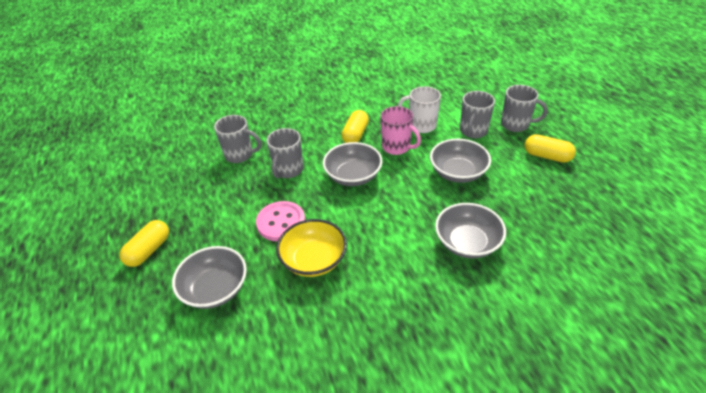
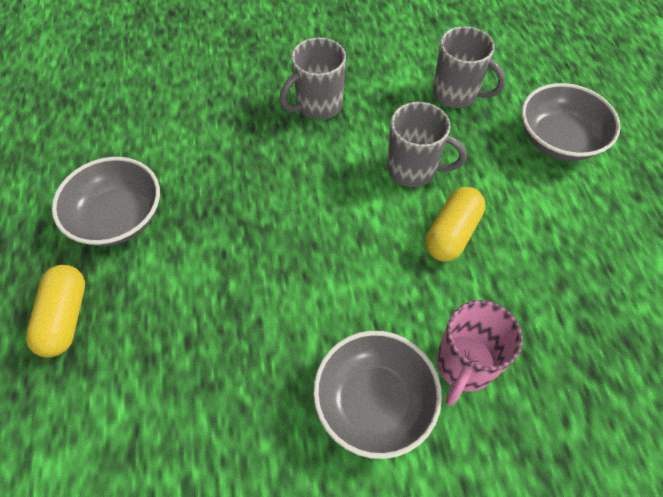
grey bowl: [172,246,247,309] [323,142,382,186] [430,139,491,183] [435,203,506,258] = 4 -> [52,157,160,246] [313,331,442,459] [521,83,621,161] = 3
grey mug: [214,115,262,163] [267,128,303,178] [460,91,495,138] [501,85,548,132] = 4 -> [280,38,346,120] [387,102,466,187] [433,26,506,108] = 3
pink button: [256,201,305,241] = 1 -> none = 0
white mug: [398,86,441,133] = 1 -> none = 0
yellow bowl: [276,219,347,277] = 1 -> none = 0
yellow capsule: [119,220,169,267] [341,110,369,143] [524,134,576,163] = 3 -> [26,265,85,358] [425,187,485,262] = 2

